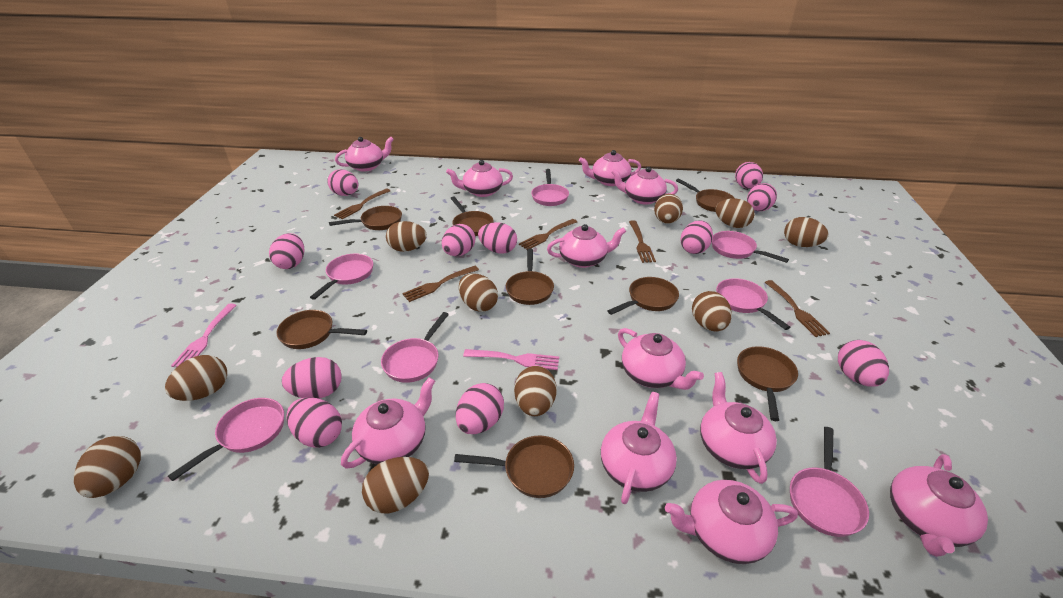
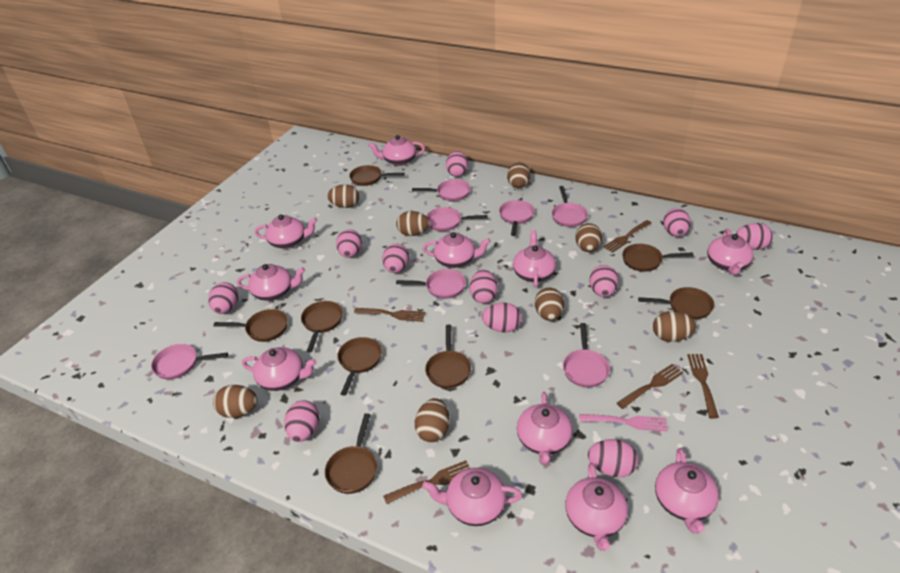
brown egg: [74,436,141,498] [165,355,227,401] [362,457,429,513] [386,221,427,252] [459,274,498,312] [514,366,557,416] [654,194,683,224] [692,291,732,331] [715,198,755,228] [784,217,828,247] = 10 -> [213,385,258,418] [327,184,359,208] [396,211,430,236] [415,398,450,442] [507,162,530,188] [535,288,564,321] [575,223,602,252] [653,311,696,342] = 8
pink fork: [171,303,237,367] [463,349,559,370] = 2 -> [579,414,668,432] = 1

